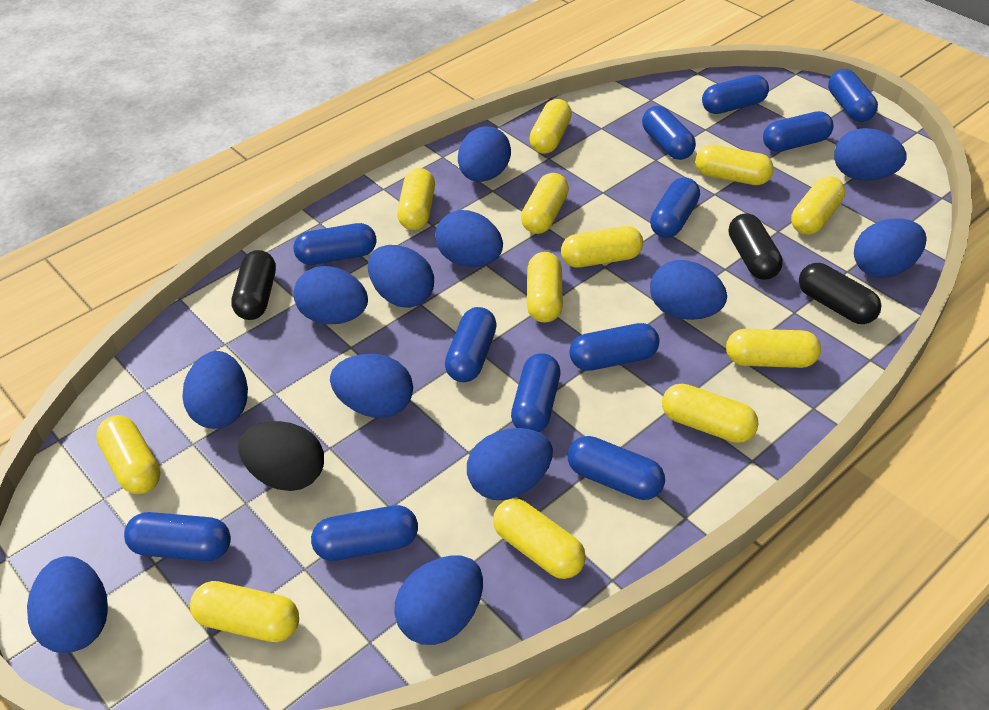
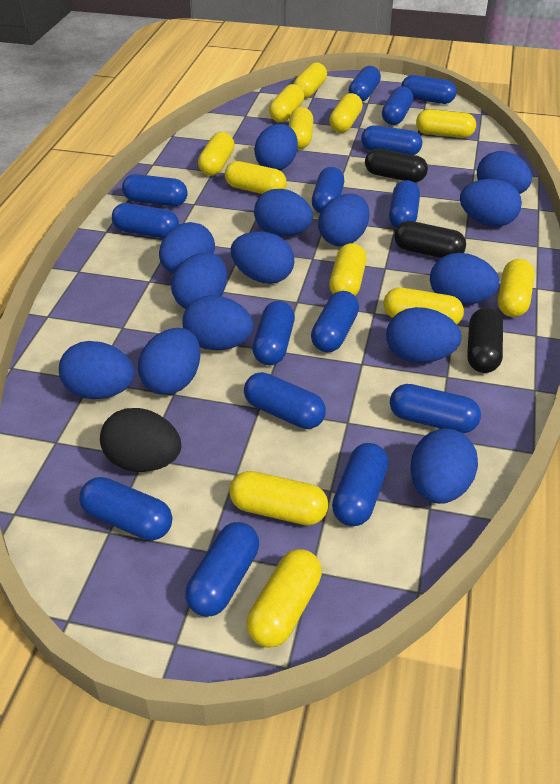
blue capsule: [124,512,231,561] [294,223,376,265] [311,505,418,561] [445,307,497,382] [511,353,560,432] [568,436,665,500] [569,323,660,371] [642,106,696,160] [650,177,700,238] [702,75,769,114] [763,111,834,152] [828,69,878,122] = 12 -> [79,477,172,540] [112,203,179,238] [122,174,188,206] [185,522,259,617] [244,372,326,429] [252,301,295,365] [311,291,359,352] [312,167,344,213] [332,443,389,526] [349,66,381,102] [361,125,422,155] [382,86,413,125] [389,180,420,228] [390,384,481,433] [401,75,457,104] = 15
blue egg: [27,556,108,653] [182,351,248,429] [294,266,368,324] [330,354,413,418] [368,245,434,308] [394,555,483,645] [435,210,503,267] [458,126,511,182] [467,428,553,500] [650,260,727,320] [834,128,907,181] [854,218,926,278] = 12 -> [59,341,135,399] [138,328,200,395] [159,222,215,273] [171,252,227,309] [182,295,254,350] [231,231,294,284] [254,124,298,170] [254,189,313,236] [318,194,369,246] [386,307,462,363] [410,428,478,504] [430,253,500,305] [460,179,522,227] [477,151,532,194] = 14

